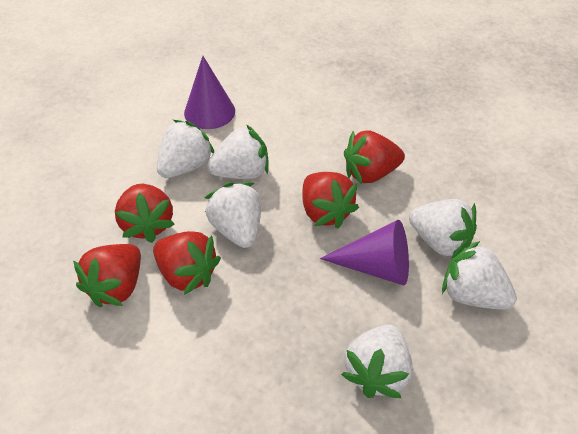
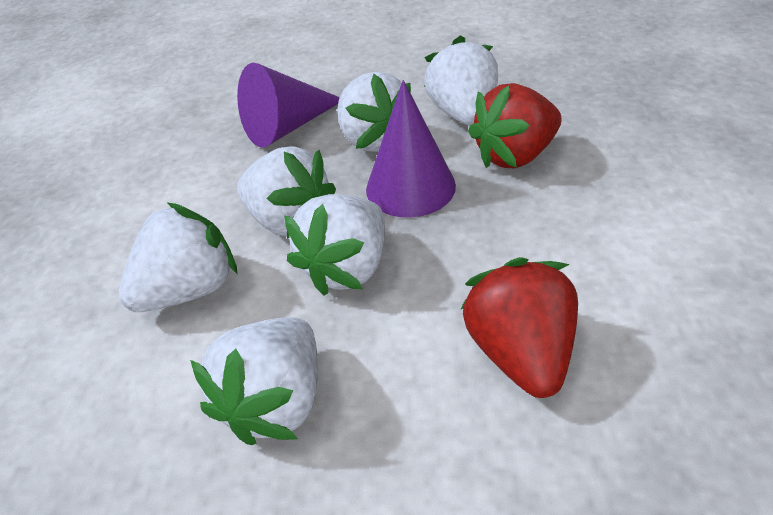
red strawberry: [73,244,141,307] [115,184,175,243] [153,231,221,295] [302,172,359,228] [344,130,405,184] = 5 -> [460,257,578,398] [468,83,562,168] = 2

